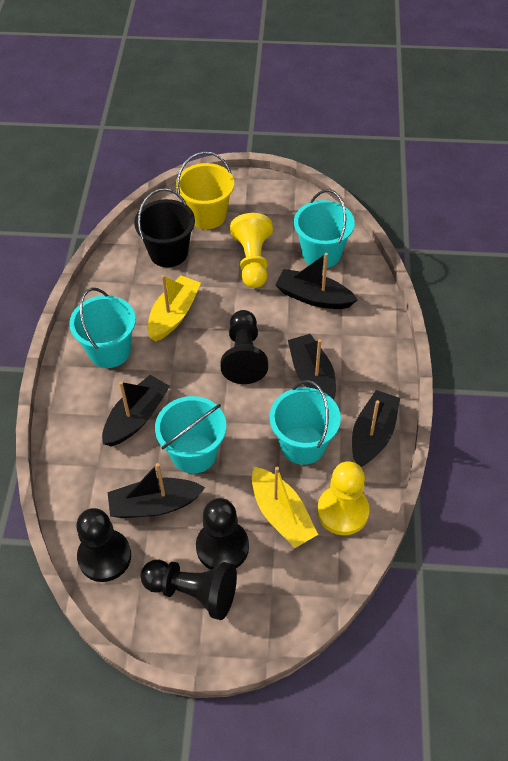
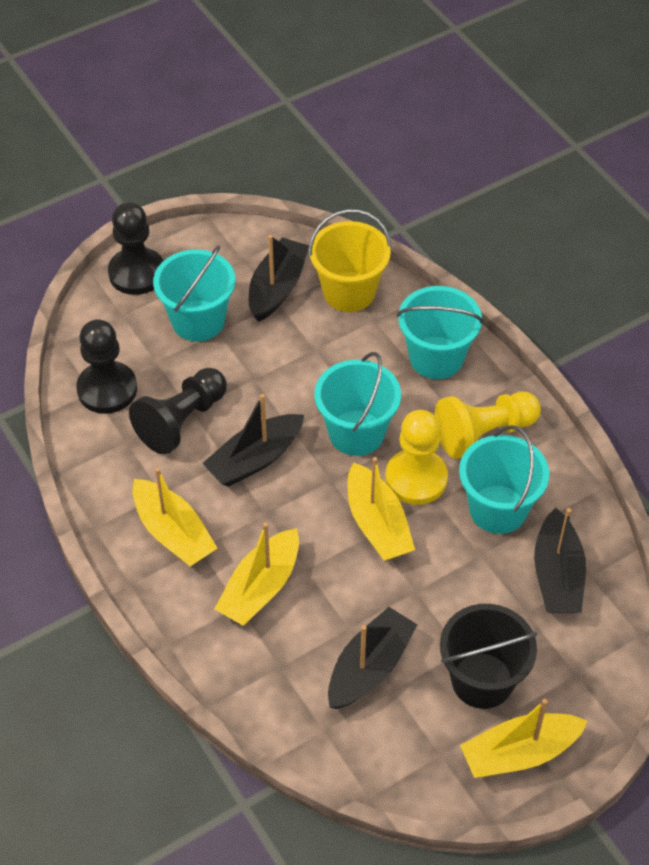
black boat: [102,375,170,446] [108,463,205,518] [276,253,358,309] [288,334,336,400] [352,390,400,467] = 5 -> [202,394,304,487] [249,235,309,322] [328,607,417,709] [534,508,586,613] = 4
black pawn: [76,508,131,582] [140,560,237,620] [196,498,249,570] [221,310,268,384] = 4 -> [76,319,137,414] [108,202,163,295] [129,368,227,454] = 3
yellow boat: [148,275,201,342] [252,467,318,548] = 2 -> [132,468,217,567] [214,522,299,625] [348,457,415,561] [460,699,588,778] = 4

